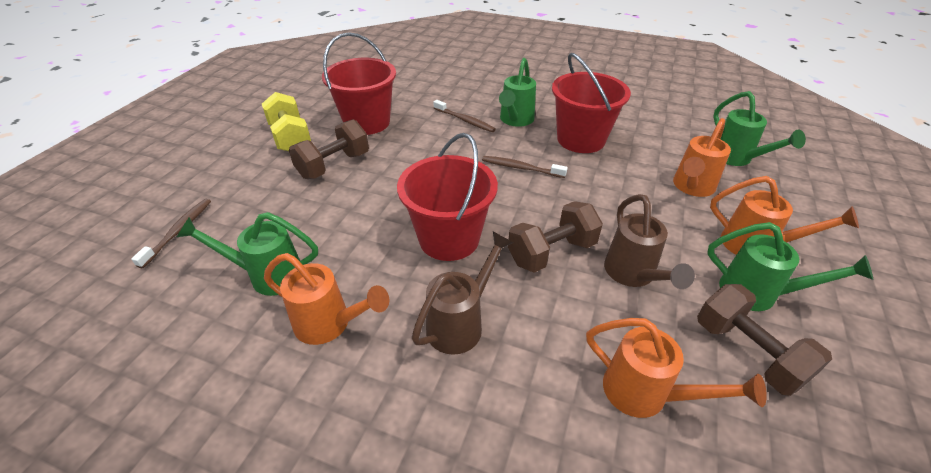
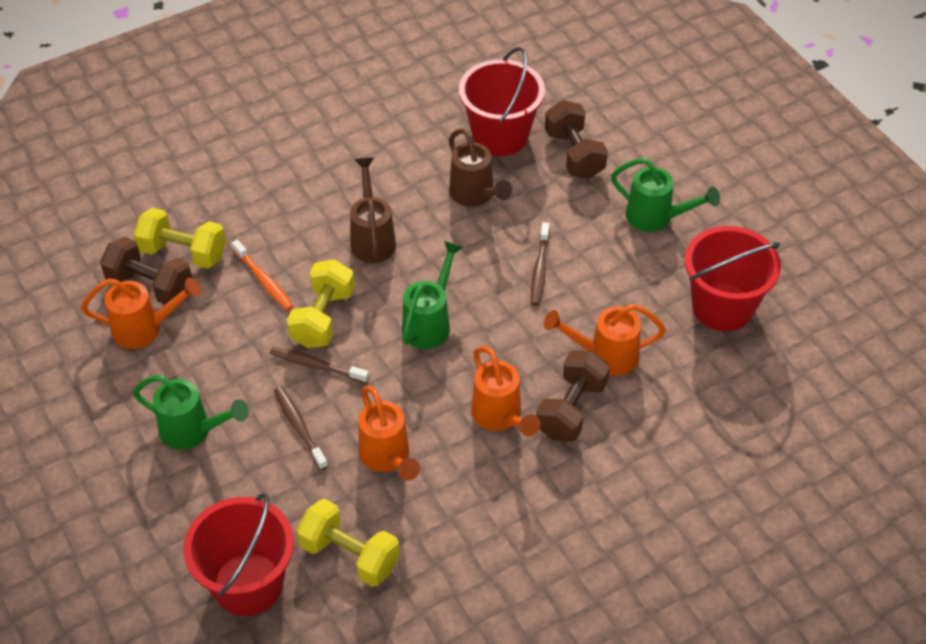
green watering can: [177,212,318,296] [499,58,536,127] [707,222,873,311] [713,91,806,166] = 4 -> [133,375,249,450] [402,241,463,349] [611,158,720,232] = 3
orange toothbrush: none = 0 -> [232,240,293,311] = 1
yellow dumbbell: [262,92,311,151] = 1 -> [134,208,226,269] [287,259,355,348] [297,499,400,587] = 3

